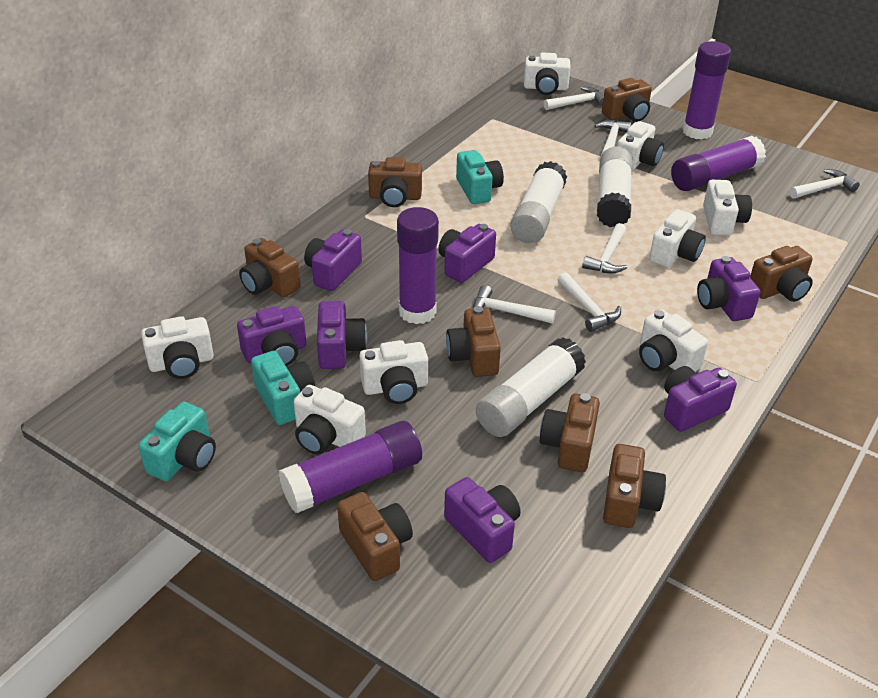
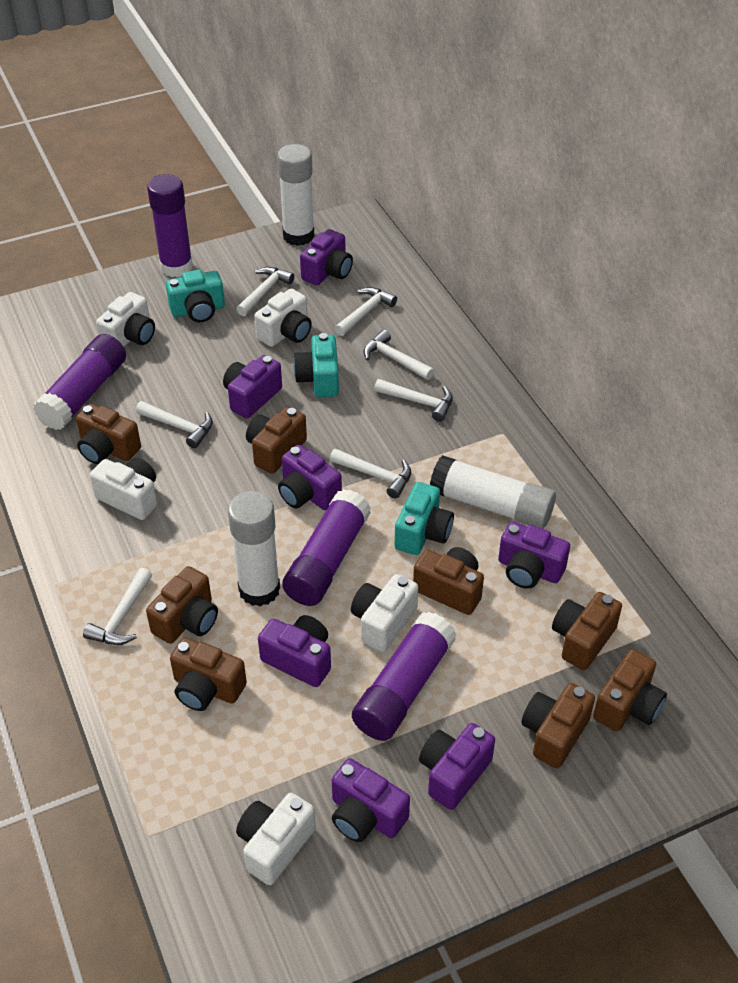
white camera: [141,316,214,379] [294,385,366,455] [359,340,428,404] [524,53,571,95] [617,121,664,170] [639,309,708,372] [649,209,706,268] [703,180,752,236] = 8 -> [90,458,157,520] [96,292,155,347] [236,793,316,885] [254,289,312,347] [351,574,418,652] = 5
white hammer: [473,285,556,324] [544,87,604,110] [558,272,621,332] [582,223,627,273] [595,120,632,155] [789,169,860,198] = 6 -> [83,568,152,645] [136,401,213,448] [236,267,295,316] [330,449,411,499] [335,287,397,336] [363,330,434,380] [374,379,453,422] = 7

